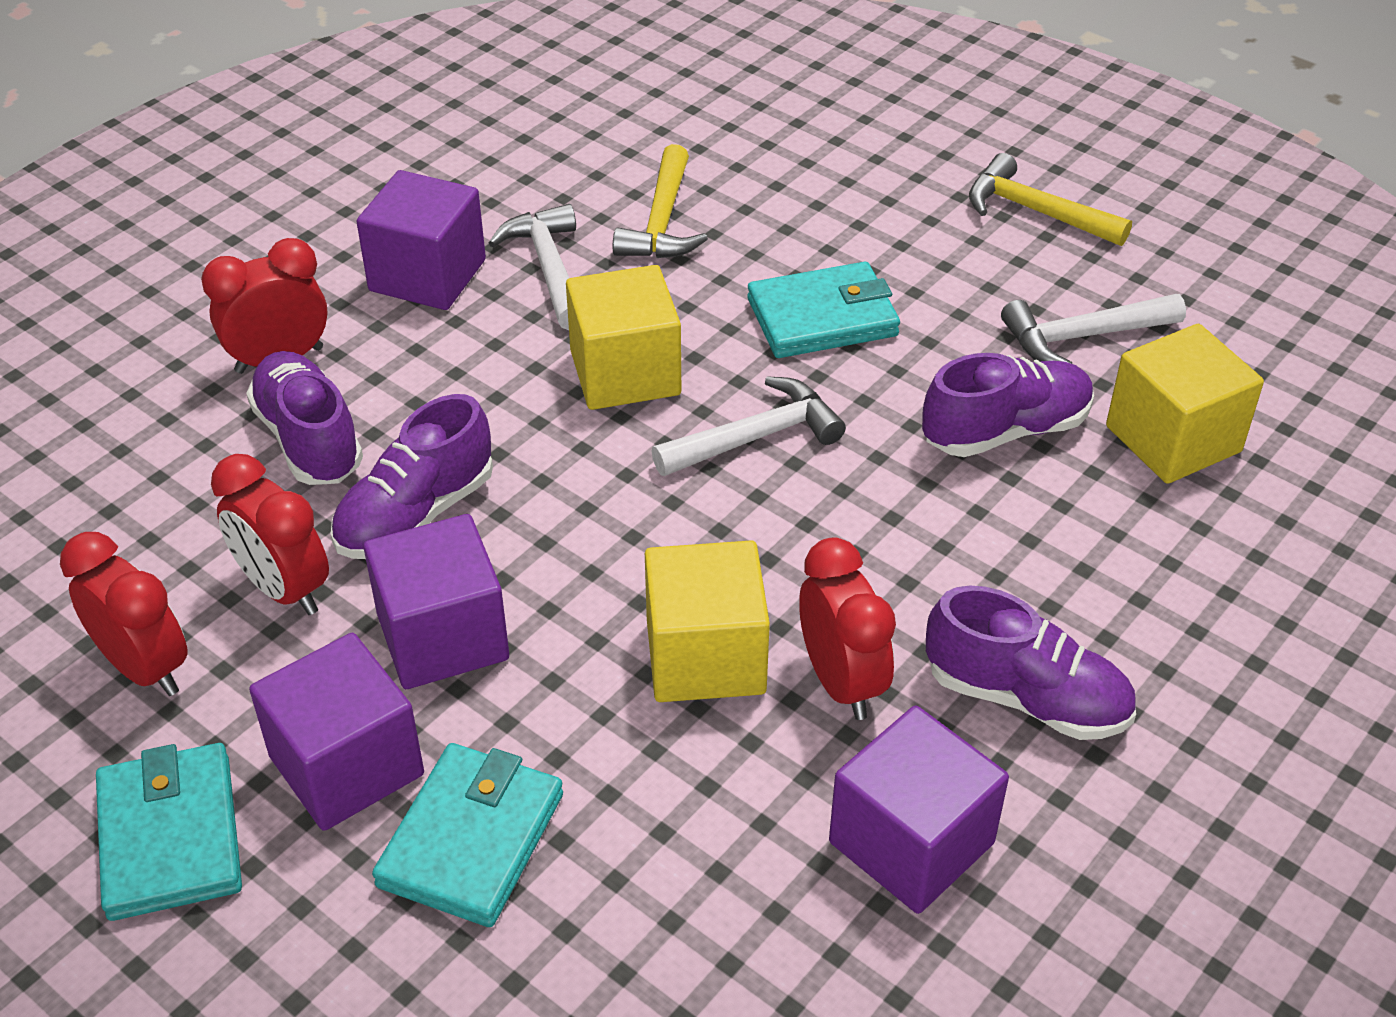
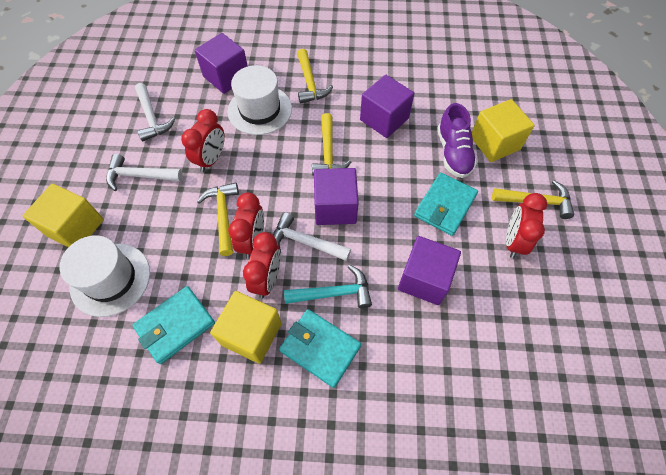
purple shoe: [246,351,363,485] [331,394,493,559] [922,353,1094,457] [926,586,1136,740] = 4 -> [437,103,477,178] = 1
turquoise hammer: none = 0 -> [284,265,372,308] = 1
white hat: none = 0 -> [59,235,150,317] [228,65,292,135] = 2
yellow hammer: [613,144,708,258] [969,153,1132,246] = 2 -> [197,182,239,256] [297,49,333,103] [312,113,351,176] [492,180,574,219] = 4

